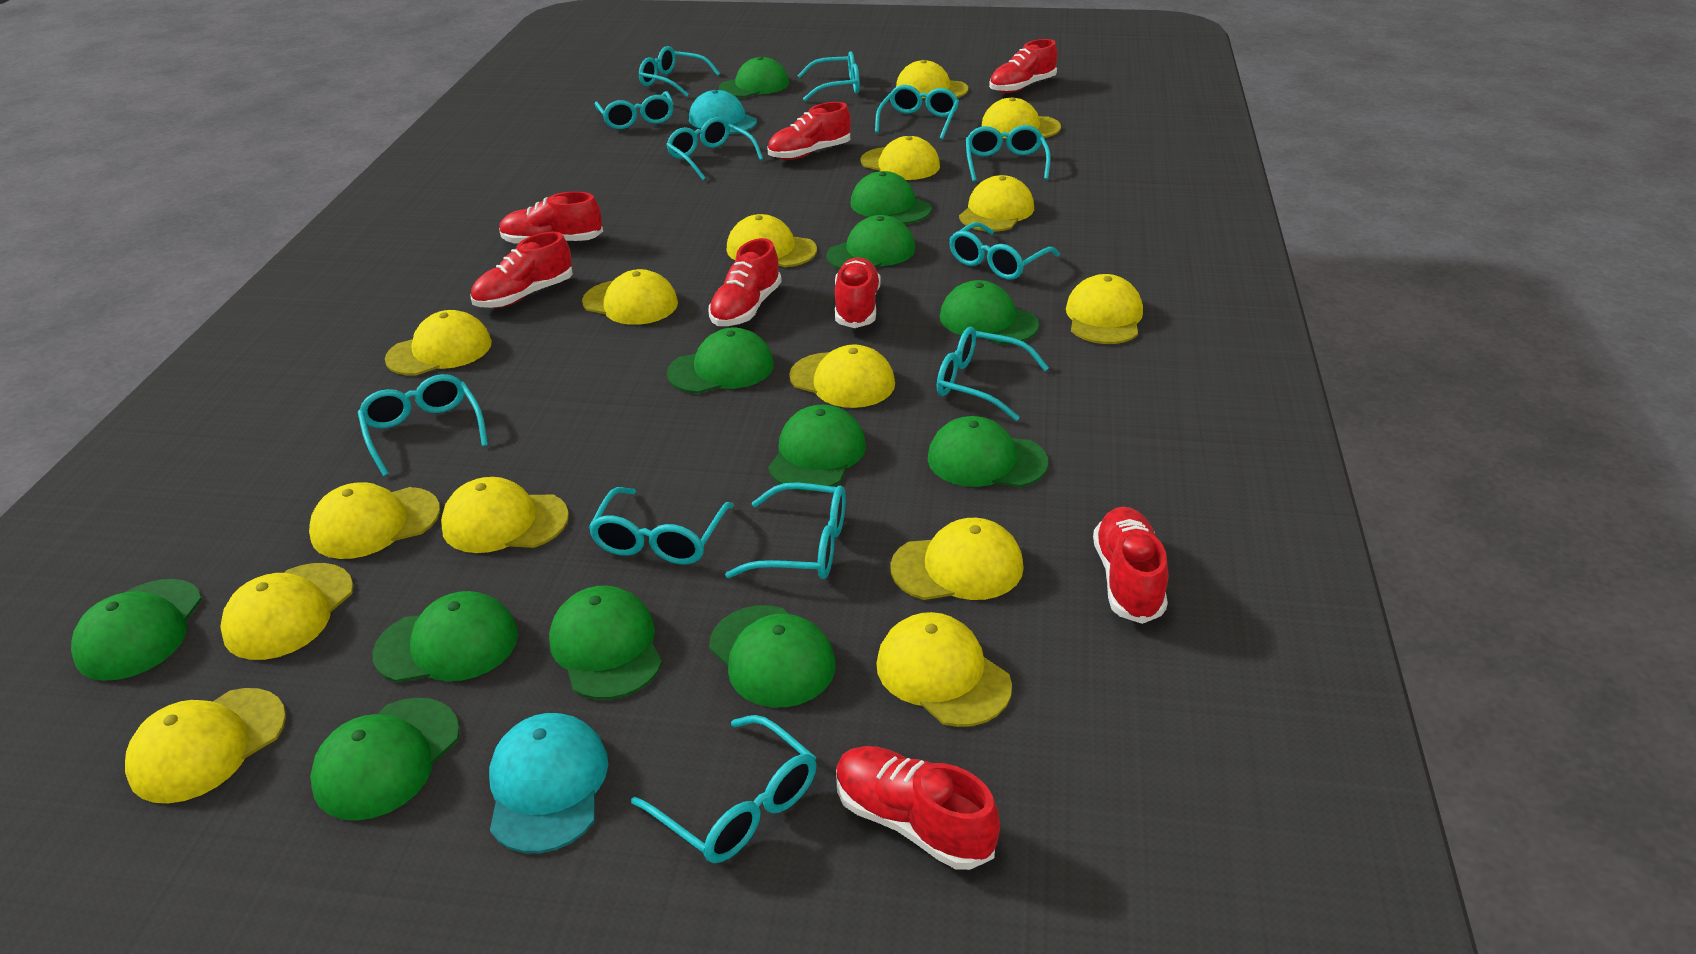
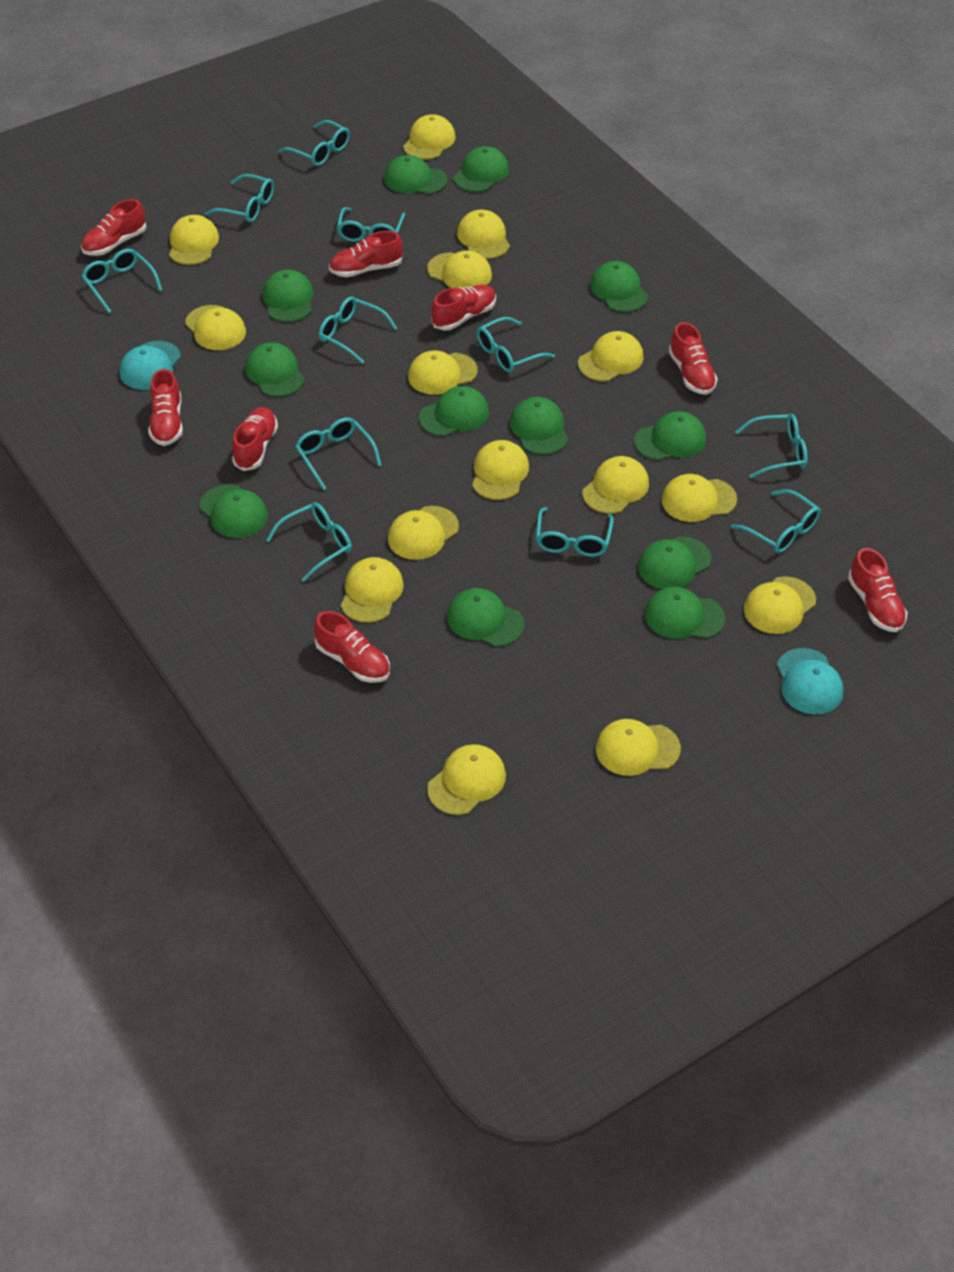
turquoise glasses: [358,374,488,476] [588,487,734,565] [595,91,674,129] [631,715,816,863] [639,46,720,97] [666,117,763,180] [725,483,846,579] [798,51,860,101] [875,85,959,140] [937,327,1049,421] [949,222,1060,280] [966,125,1051,182] = 12 -> [82,249,162,313] [205,174,274,222] [266,502,352,582] [279,120,350,166] [295,417,381,490] [319,297,398,364] [337,207,405,242] [477,317,555,373] [536,507,614,557] [731,489,821,553] [736,414,807,478] = 11

